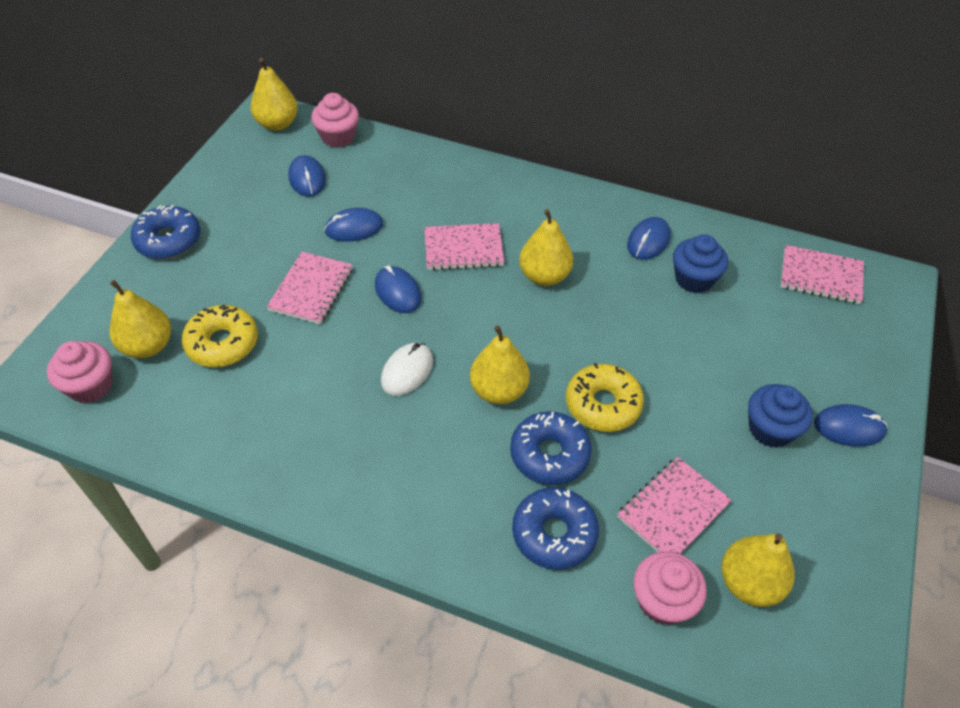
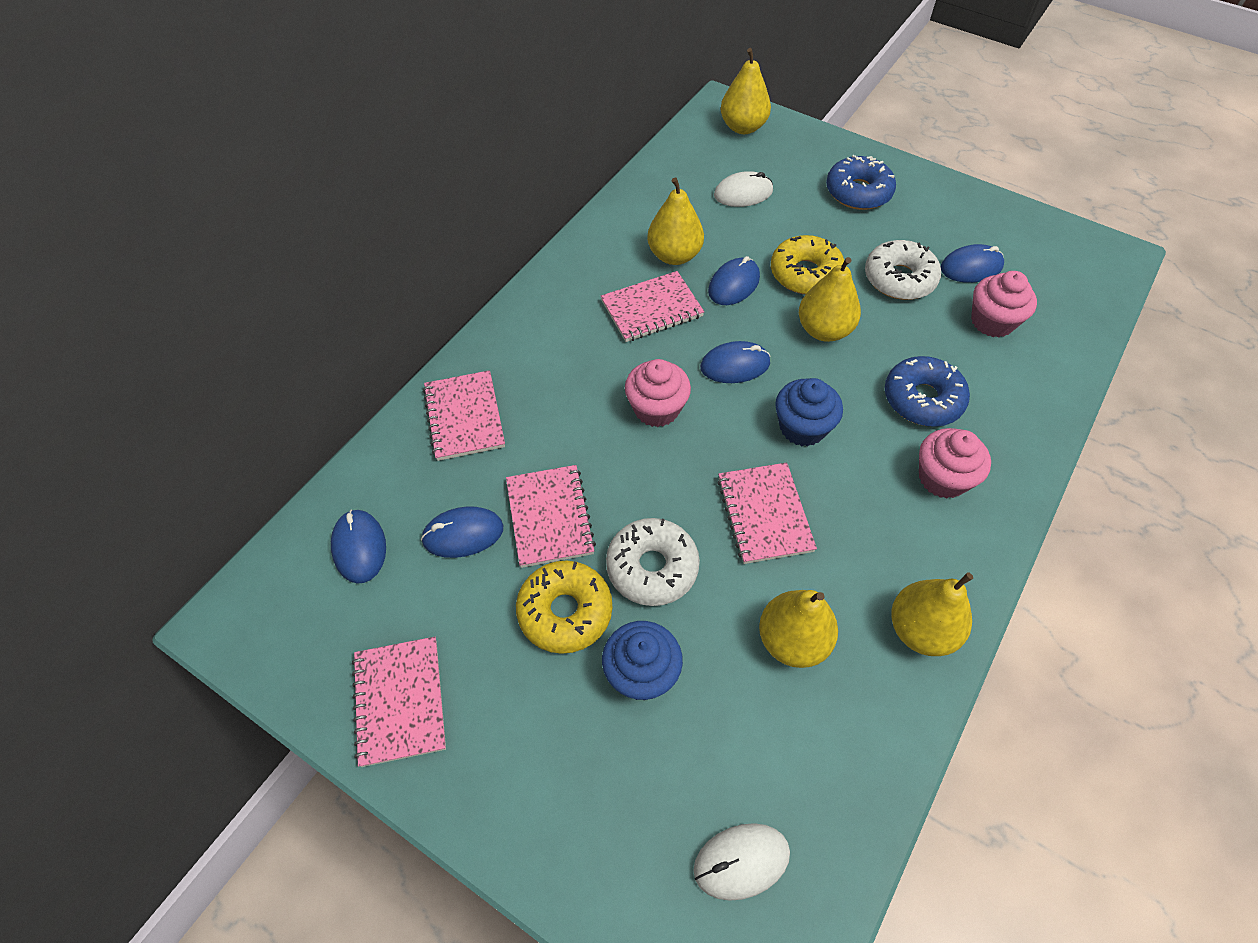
blue donut: [131,205,201,259] [510,411,591,485] [512,487,599,570] = 3 -> [826,155,896,210] [885,356,970,427] = 2
pink notebook: [266,252,353,324] [424,223,504,270] [617,457,732,554] [780,245,864,304] = 4 -> [352,637,446,767] [423,370,505,461] [506,465,596,568] [601,271,704,342] [717,462,817,564] = 5
white donut: none = 0 -> [606,518,700,606] [865,240,941,300] = 2
white mouse: [381,343,433,396] = 1 -> [693,823,790,901] [714,171,773,207] = 2

